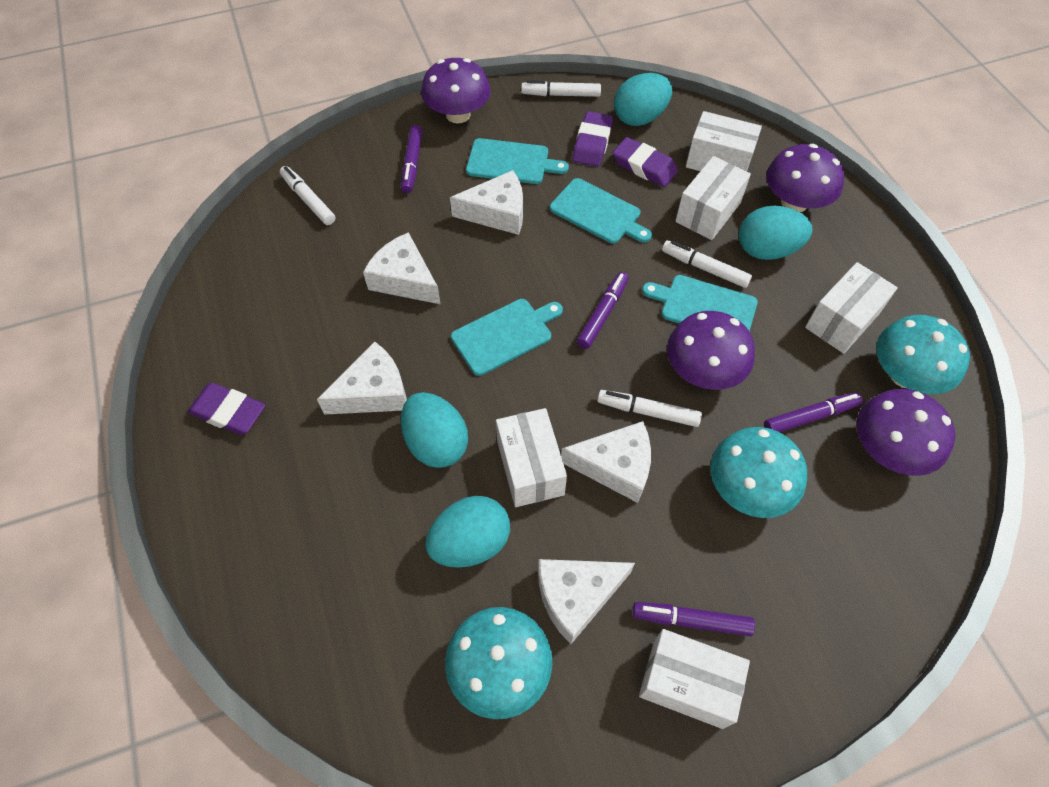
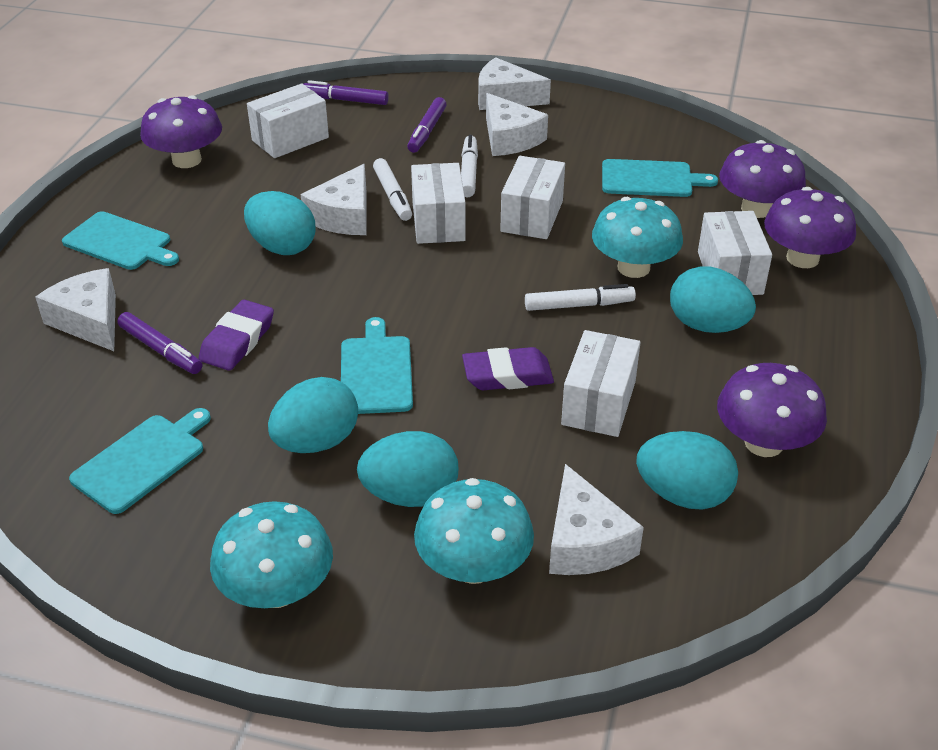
purple eraser: [187,383,265,435] [572,111,613,167] [613,137,678,187] = 3 -> [199,300,274,371] [462,347,554,390] = 2
purple marker: [401,125,423,193] [577,272,629,349] [632,602,755,636] [764,392,863,432] = 4 -> [117,312,202,374] [304,80,389,105] [407,97,447,153] = 3
turquoise egg: [401,392,468,468] [425,496,510,568] [614,73,672,126] [739,206,812,260] = 4 -> [244,191,316,255] [268,377,358,453] [357,431,458,507] [636,431,738,510] [670,266,756,333] = 5
white marker: [280,166,335,225] [521,80,601,97] [597,390,702,427] [662,240,752,288] = 4 -> [373,158,412,221] [461,135,478,197] [525,284,636,311] = 3

